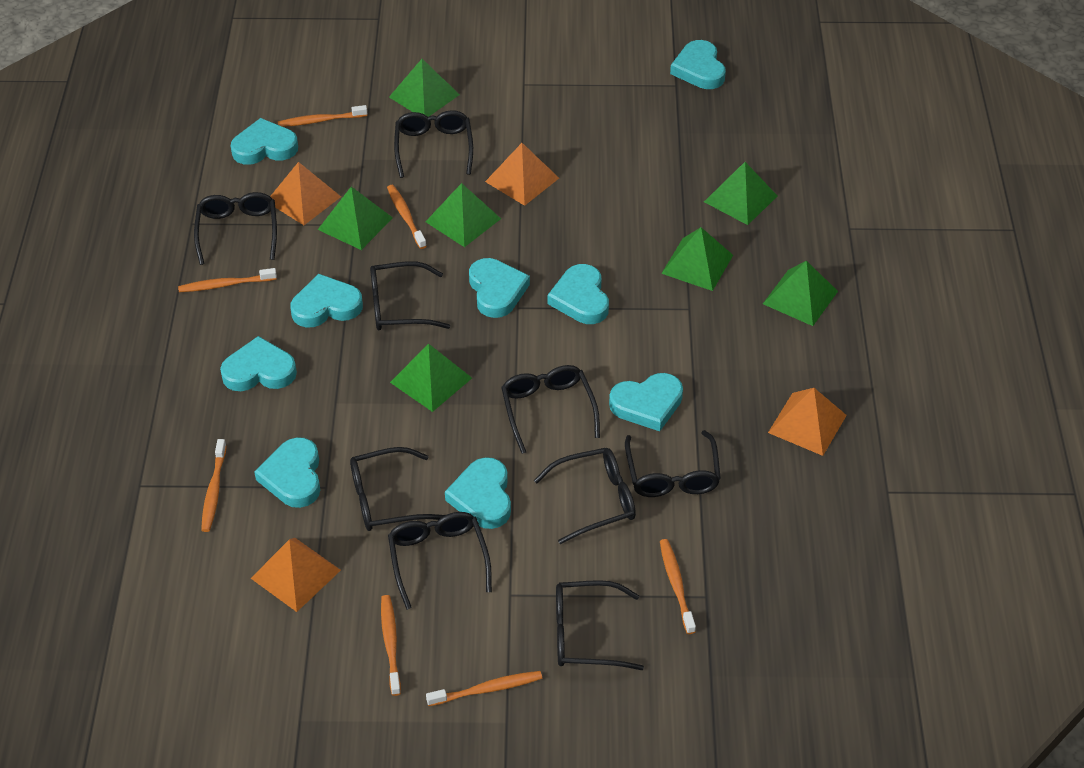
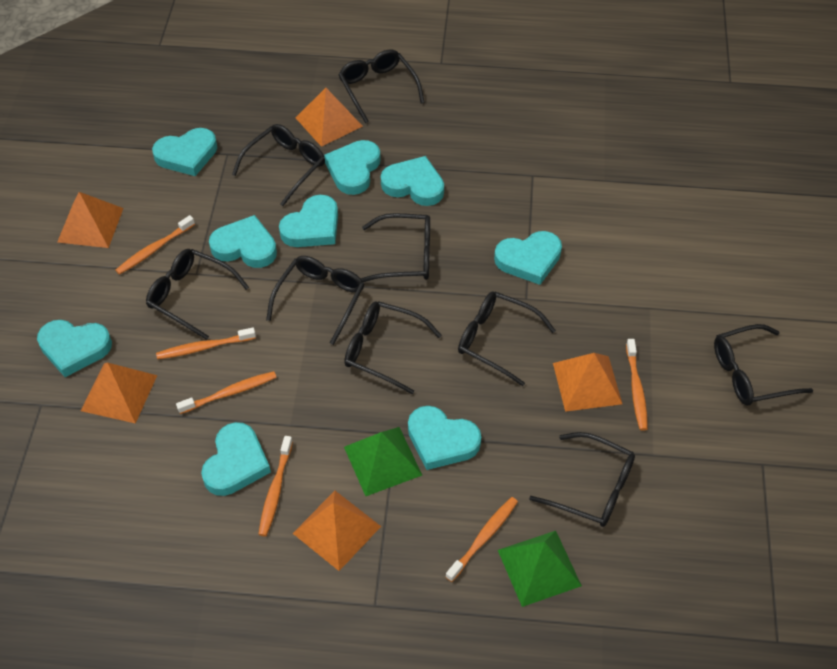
green pyramid: [318,187,393,250] [389,59,460,117] [390,344,472,412] [426,183,501,247] [661,227,733,291] [704,162,777,225] [763,261,838,326] = 7 -> [344,427,422,496] [498,531,582,607] = 2
orange pyramid: [251,538,341,612] [270,162,341,225] [485,143,559,206] [768,388,847,456] = 4 -> [57,192,124,248] [81,363,157,424] [293,491,381,571] [296,88,363,147] [553,353,622,412] = 5
orange toothbrush: [178,268,277,292] [201,439,227,532] [277,105,368,127] [381,595,401,696] [387,185,426,249] [426,671,542,706] [660,539,696,634] = 7 -> [115,215,195,275] [156,327,256,360] [176,371,277,414] [258,436,293,536] [446,497,518,582] [626,339,648,431] = 6

